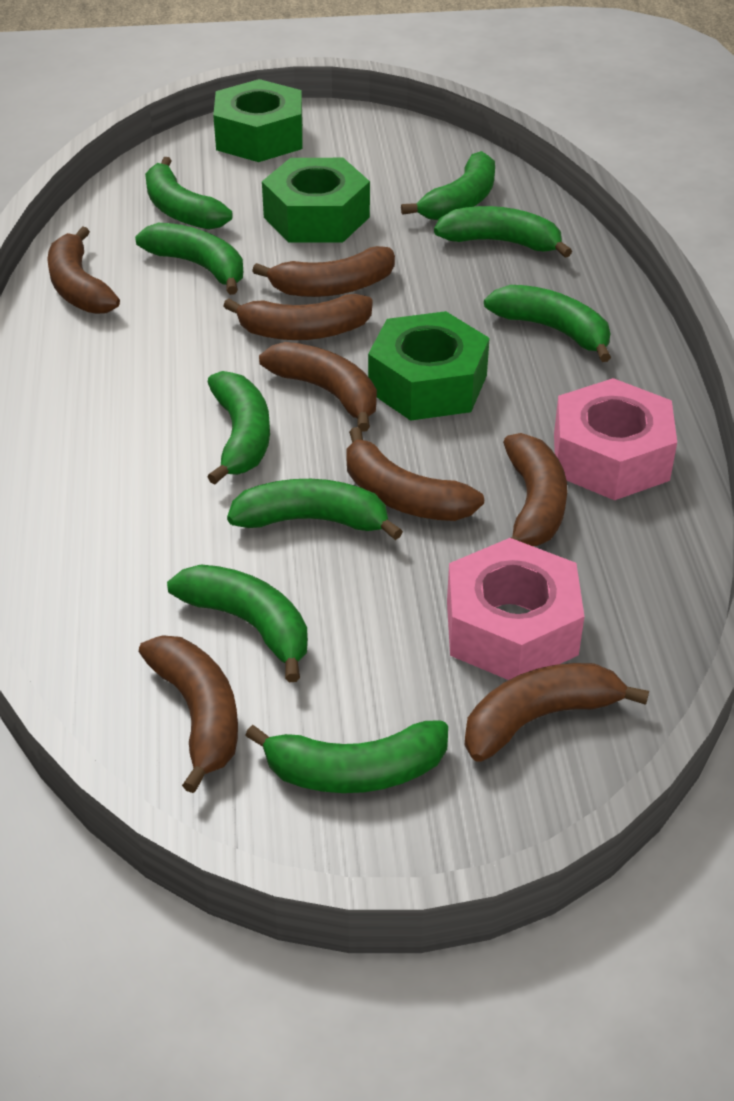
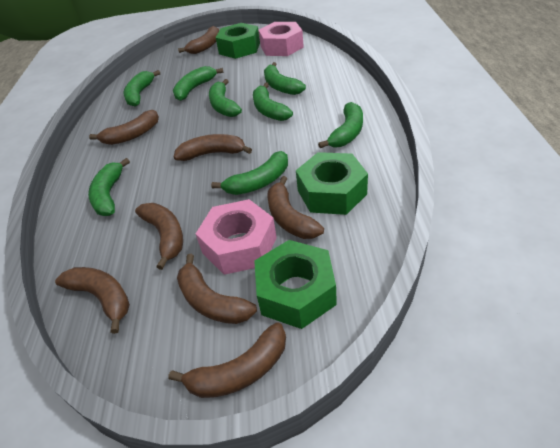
green banana: [135,223,243,295] [145,157,232,230] [167,565,308,682] [207,371,270,485] [227,479,403,540] [245,720,448,793] [401,151,495,220] [434,206,572,258] [484,285,611,362] = 9 -> [88,158,130,216] [123,70,160,107] [173,66,224,101] [209,79,242,117] [211,151,288,195] [253,82,293,121] [264,62,306,95] [318,102,363,148] = 8

